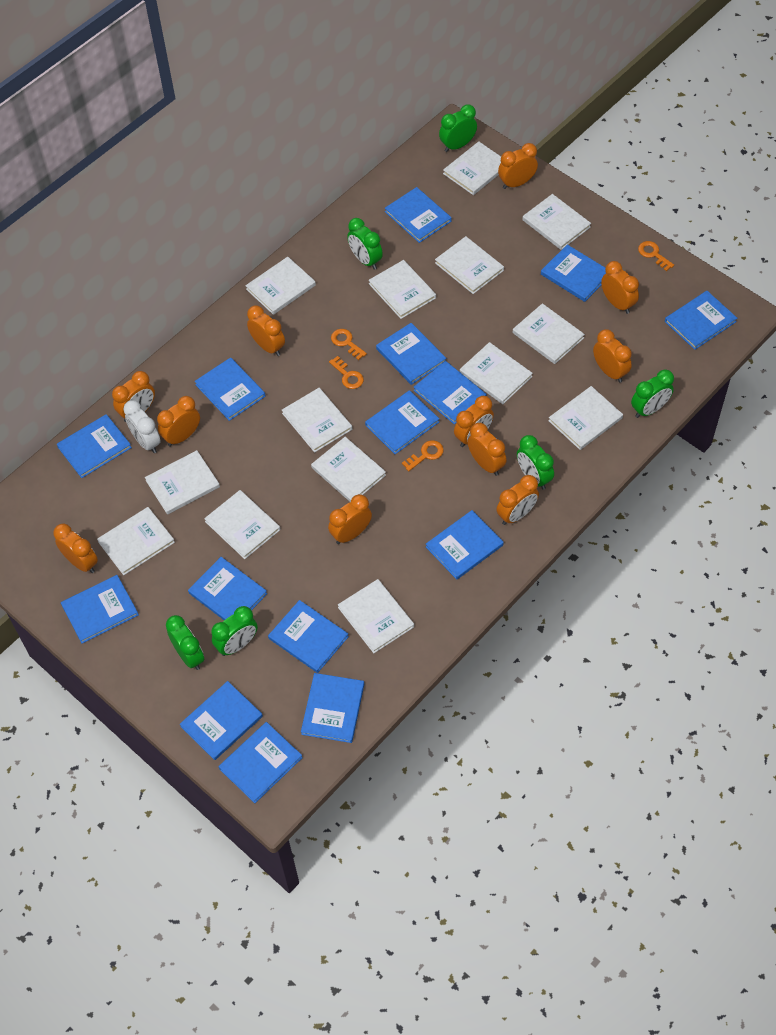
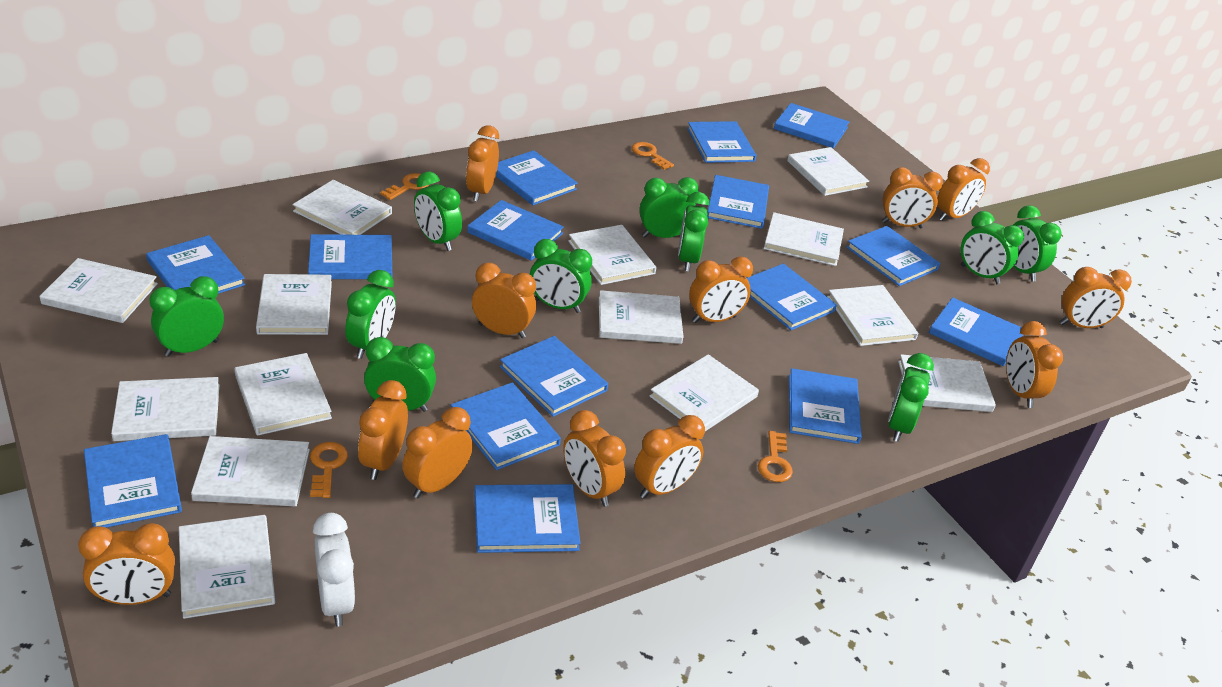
green clock: [166,615,204,670] [211,606,258,656] [347,218,383,270] [439,104,477,152] [517,435,554,490] [631,369,674,418] = 6 -> [149,276,224,357] [345,270,396,359] [364,337,436,412] [414,172,462,251] [530,239,592,313] [639,177,699,238] [678,192,709,271] [888,353,934,442] [961,211,1024,284] [1013,205,1062,282] = 10
orange clock: [54,524,98,573] [112,371,155,422] [157,396,200,446] [247,305,285,356] [328,494,372,544] [454,396,494,447] [468,423,507,476] [496,475,539,525] [498,143,538,189] [593,329,632,383] [601,261,639,314] = 11 -> [78,523,175,605] [358,380,408,480] [402,407,473,498] [466,125,499,202] [472,263,536,338] [563,410,626,507] [634,415,705,499] [689,256,753,323] [882,167,943,229] [937,158,990,221] [1006,321,1063,408] [1060,267,1132,328] = 12

